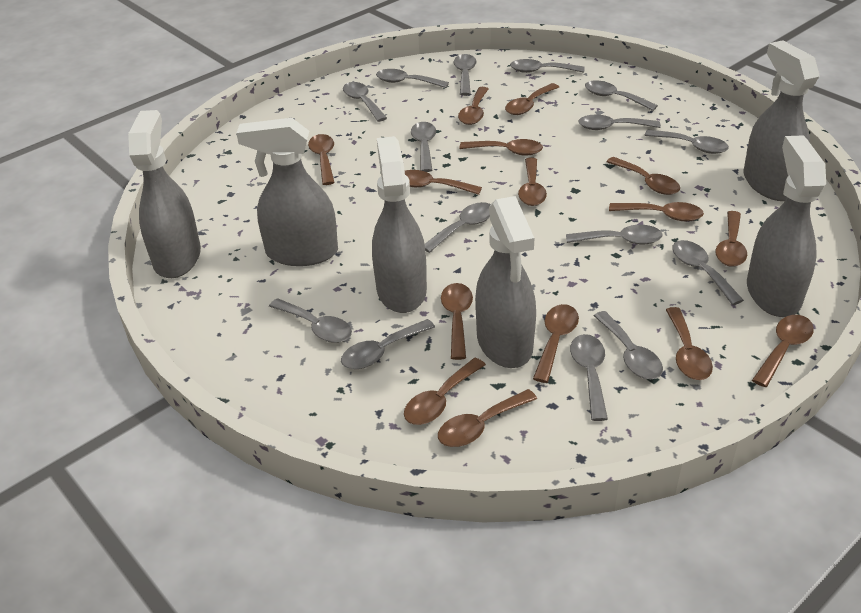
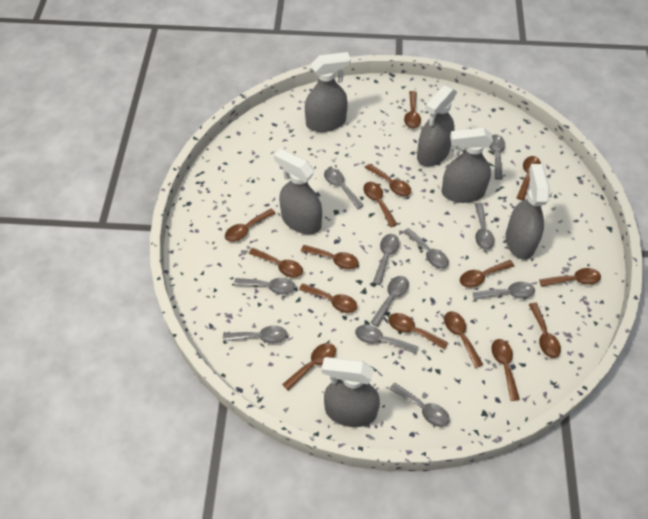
grey spoon: [269,298,352,343] [341,319,435,369] [343,82,387,122] [376,69,449,88] [411,122,436,172] [425,202,491,253] [454,54,477,96] [510,59,585,73] [566,225,662,245] [570,334,608,421] [578,115,661,130] [585,81,658,111] [594,311,663,379] [644,129,729,154] [672,240,744,305] = 15 -> [223,326,287,344] [234,278,295,295] [324,168,364,209] [355,325,418,354] [370,276,409,327] [373,234,400,285] [389,382,449,427] [403,228,449,269] [472,282,535,300] [475,203,494,250] [489,135,505,180] = 11

